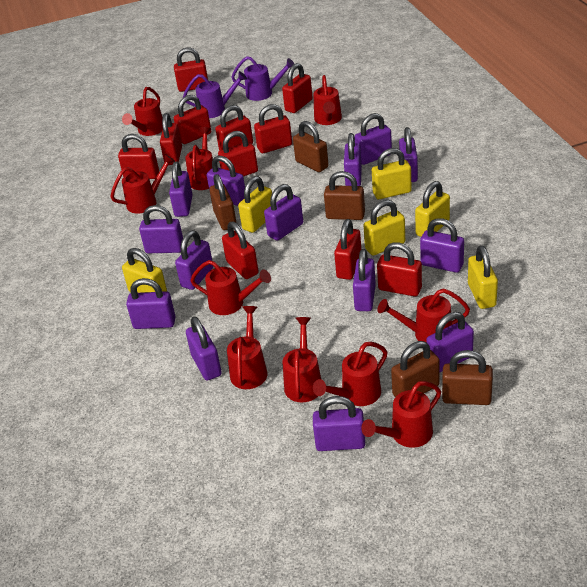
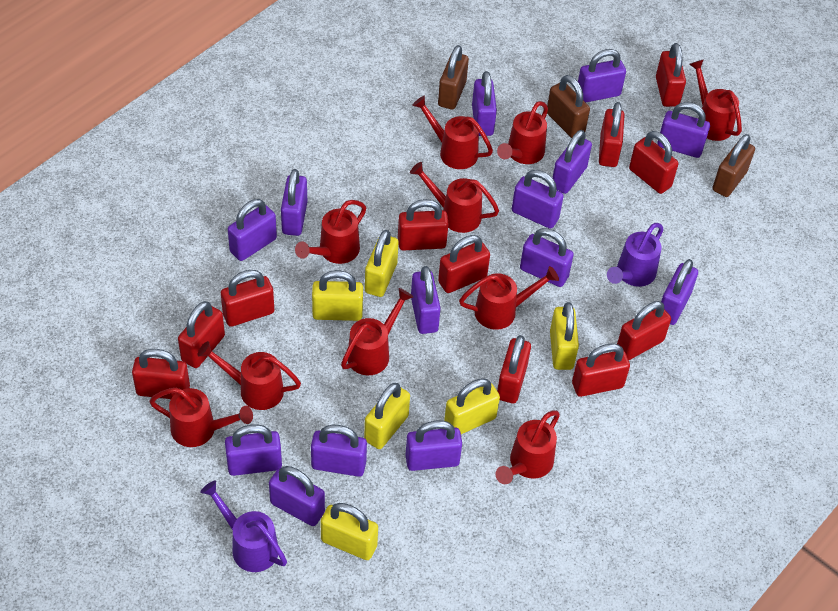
brown padlock: [209,174,236,230] [293,121,329,172] [324,171,365,220] [391,341,440,397] [442,350,493,405] = 5 -> [438,45,469,110] [547,75,590,138] [712,134,755,197] = 3

